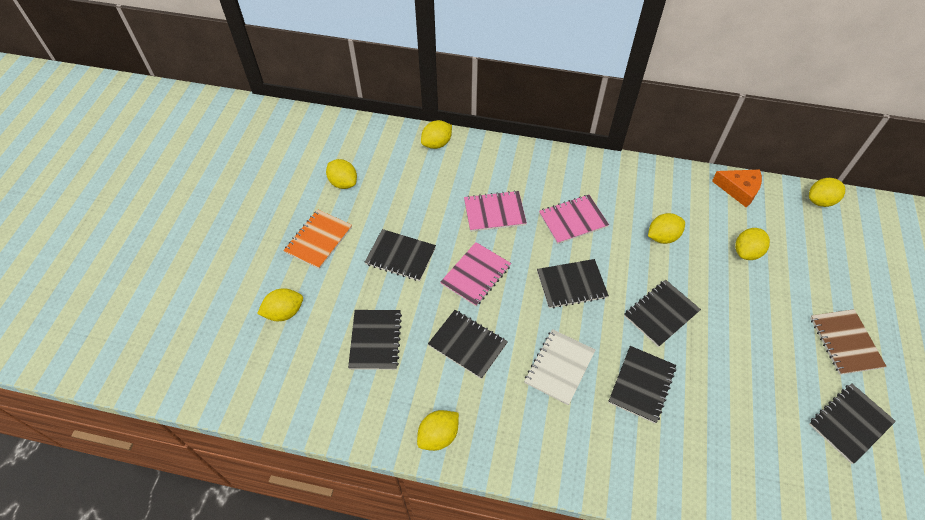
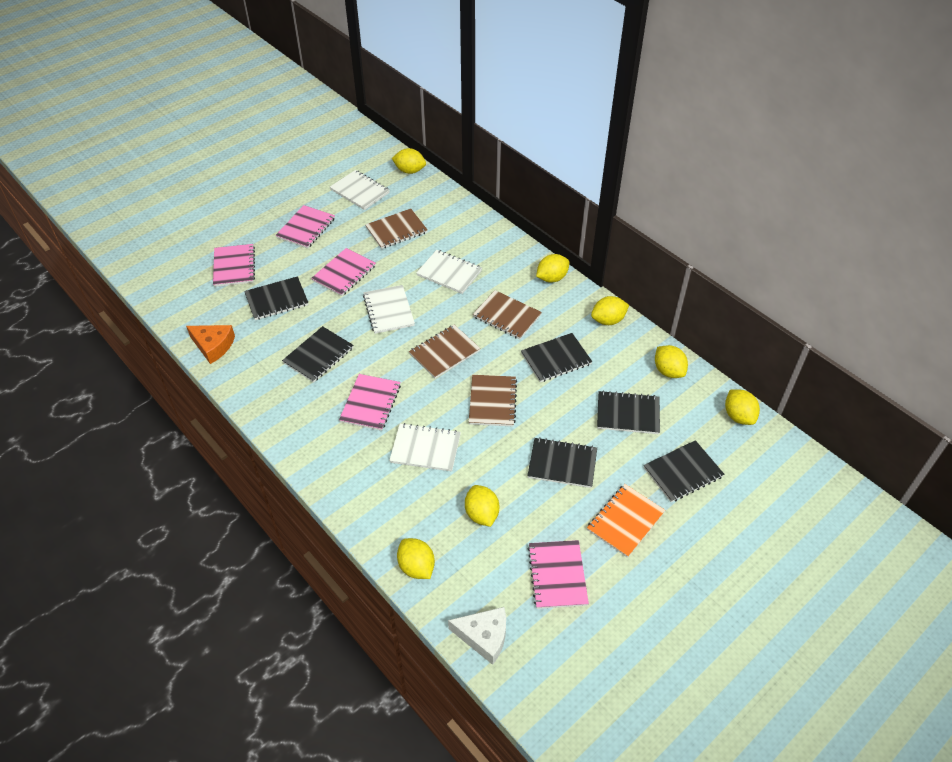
black notebook: [348,310,402,370] [365,229,436,281] [428,310,508,379] [537,259,609,308] [608,346,676,424] [624,280,701,347] [809,383,896,464] = 7 -> [244,276,309,320] [282,326,353,383] [521,333,592,382] [527,437,597,488] [597,390,660,434] [644,440,724,502] = 6
brown notebook: [810,309,887,375] = 1 -> [365,209,428,249] [409,325,481,379] [469,375,517,426] [473,290,542,339] = 4
pink notebook: [440,242,511,306] [464,190,527,232] [539,195,609,244] = 3 -> [213,244,255,287] [276,205,335,249] [311,248,376,296] [339,374,401,431] [528,540,589,609] = 5
white cheese: none = 0 -> [448,607,506,665] = 1
white notebook: [524,329,595,405] = 1 -> [330,170,390,210] [363,285,415,334] [389,423,461,471] [416,250,482,294] = 4

